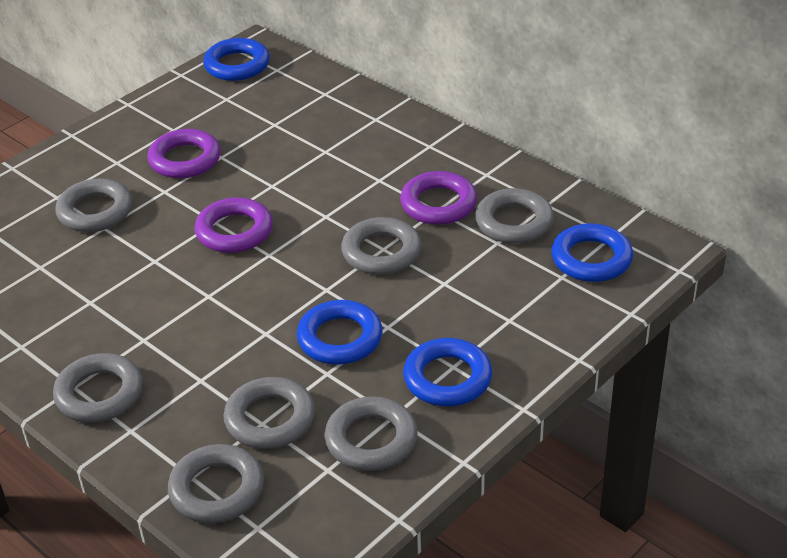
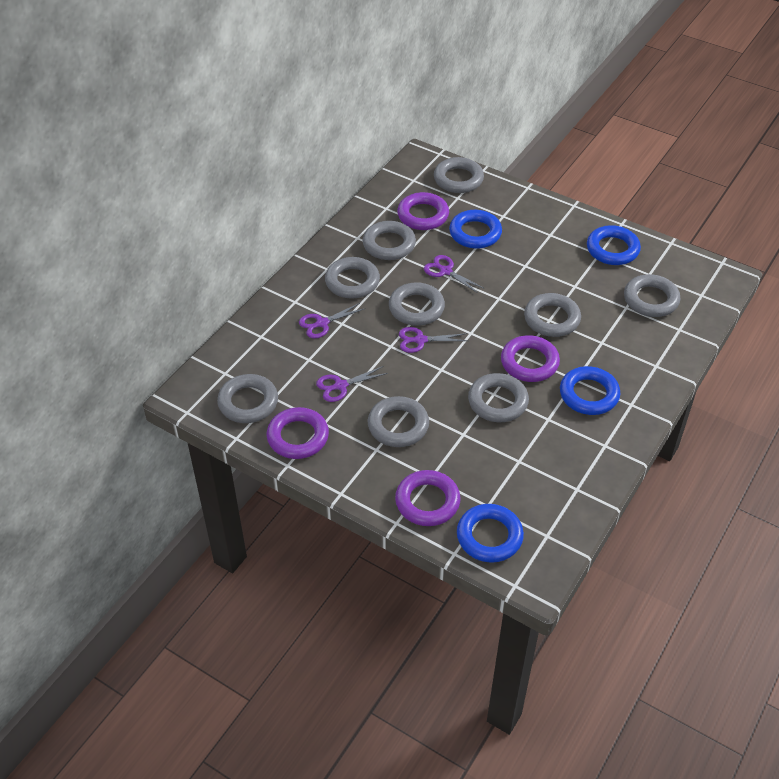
grey ring: [53,353,143,423] [55,178,132,232] [168,444,264,523] [224,377,315,449] [325,396,418,471] [341,217,421,275] [475,188,554,244] = 7 -> [217,374,278,423] [325,257,380,298] [363,221,416,260] [368,396,429,447] [389,282,445,326] [434,157,484,193] [468,373,529,422] [524,293,581,337] [624,274,681,317] = 9
purple ring: [148,129,221,178] [195,197,273,253] [400,171,477,225] = 3 -> [267,407,329,459] [395,470,461,526] [397,192,449,230] [501,335,560,382] = 4
purple scissors: none = 0 -> [299,303,366,338] [316,366,388,402] [399,327,468,353] [424,255,485,293] = 4

